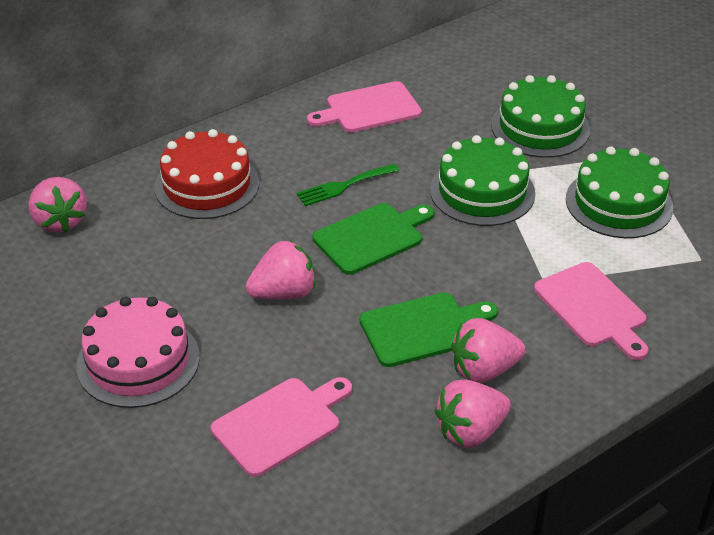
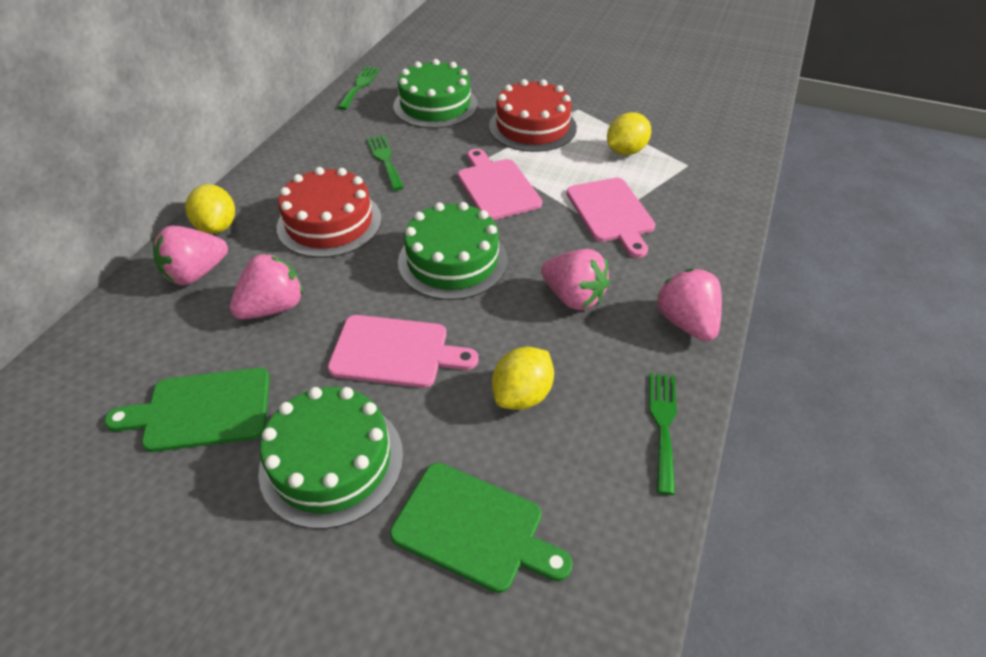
green fork: [296,164,399,206] = 1 -> [337,67,380,110] [367,135,404,191] [649,373,677,495] = 3
pink cake: [76,297,200,408] = 1 -> none = 0
red cake: [154,129,259,219] = 1 -> [277,167,382,258] [489,79,577,152] = 2
yellow lemon: none = 0 -> [185,184,235,234] [492,347,554,410] [607,112,651,155] = 3

